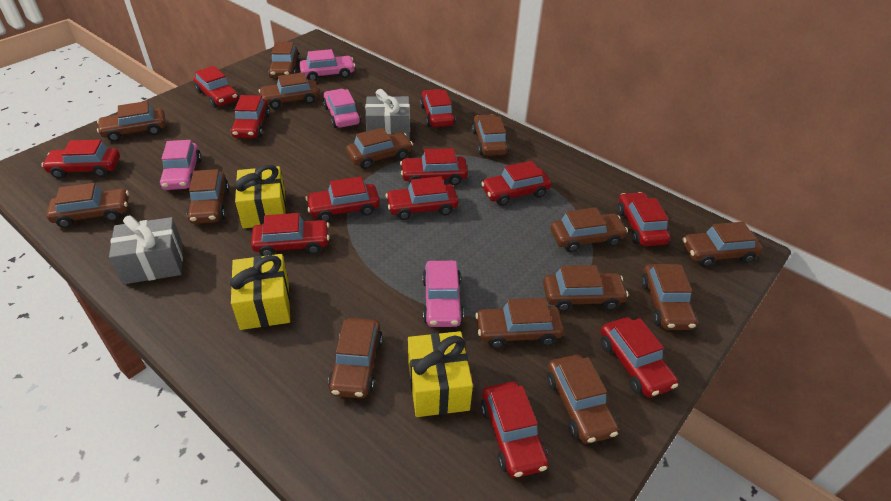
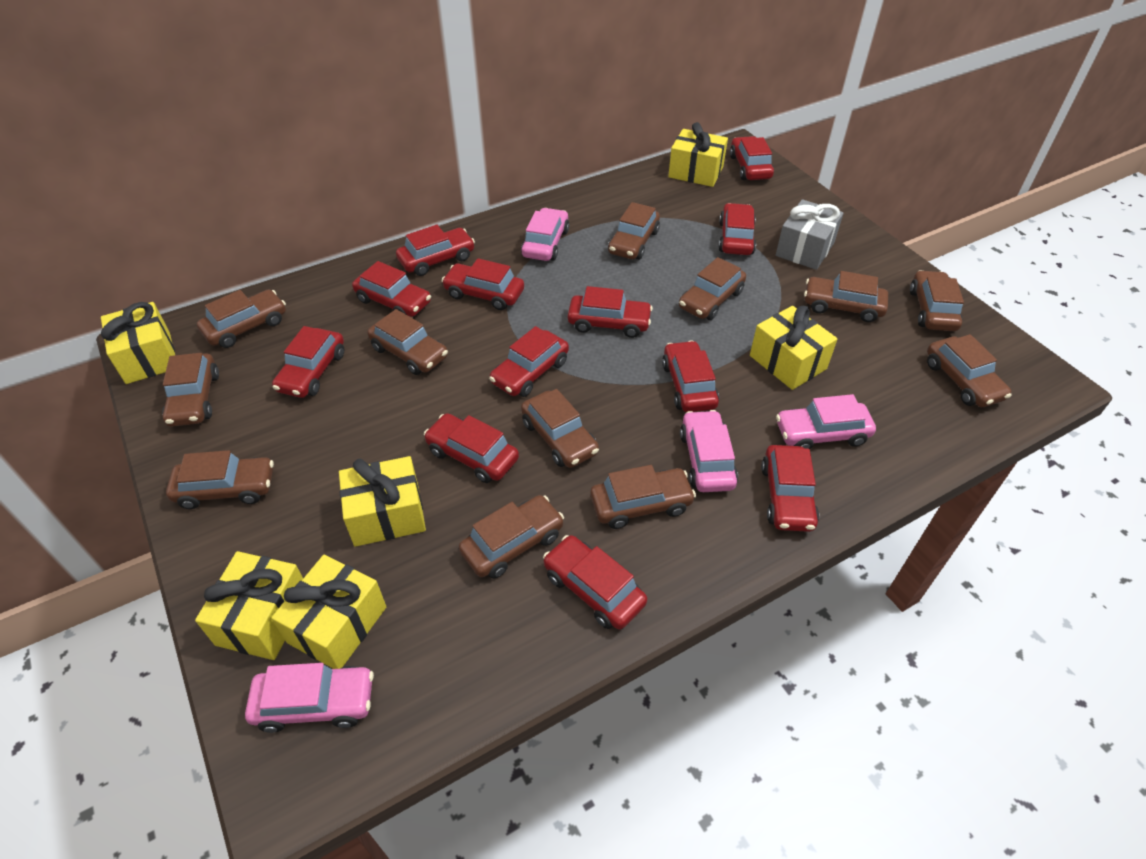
brown car: [47,183,129,228] [97,101,166,142] [187,169,229,224] [259,72,320,109] [268,42,300,78] [328,318,383,398] [346,128,413,169] [472,114,509,156] [475,298,564,349] [543,265,629,311] [547,355,619,444] [551,207,628,252] [641,264,697,330] [682,222,763,267] = 14 -> [162,353,219,427] [166,450,274,509] [197,290,286,348] [367,309,448,375] [459,495,564,579] [521,389,599,468] [590,465,696,529] [608,202,660,260] [679,257,746,320] [804,271,888,322] [910,270,964,331] [927,334,1012,407] = 12
grey gift: [109,215,183,284] [365,89,410,140] = 2 -> [776,199,844,270] = 1
yellow gift: [230,254,290,330] [235,165,286,228] [408,331,473,417] = 3 -> [101,302,175,384] [195,551,303,660] [271,555,386,669] [339,456,426,547] [668,122,728,187] [750,306,838,390] = 6

